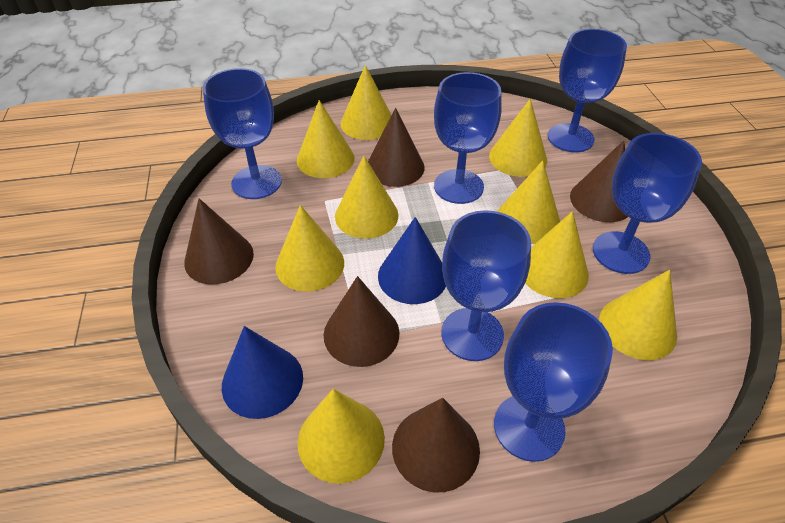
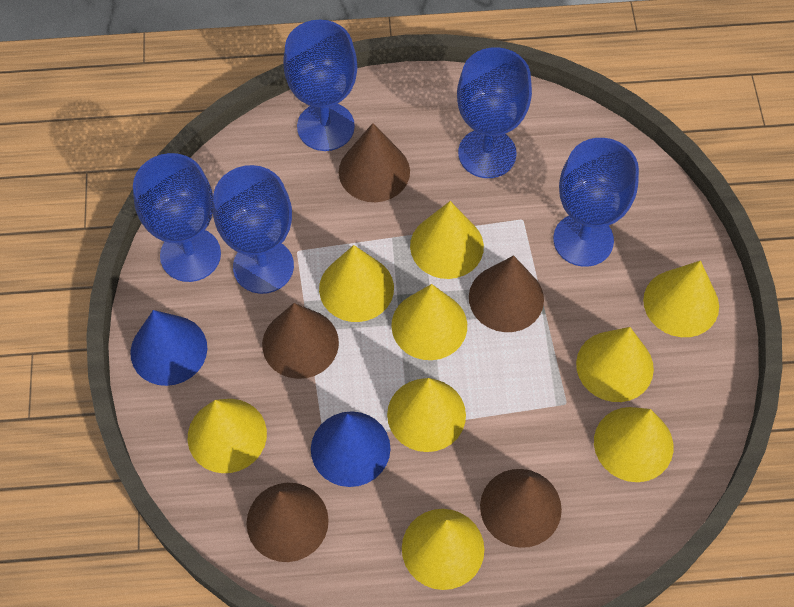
blue goblet: [203,68,282,199] [434,72,502,204] [441,210,531,361] [494,302,613,462] [548,29,627,152] [593,133,702,274] = 6 -> [133,153,221,282] [213,165,294,294] [283,20,357,151] [457,47,532,178] [553,138,639,267] = 5

